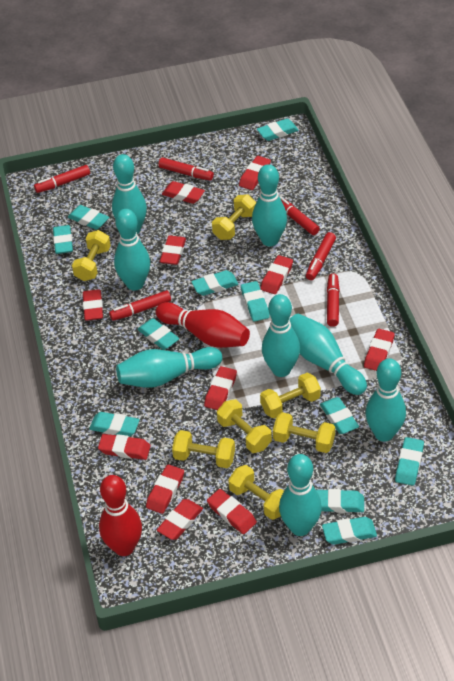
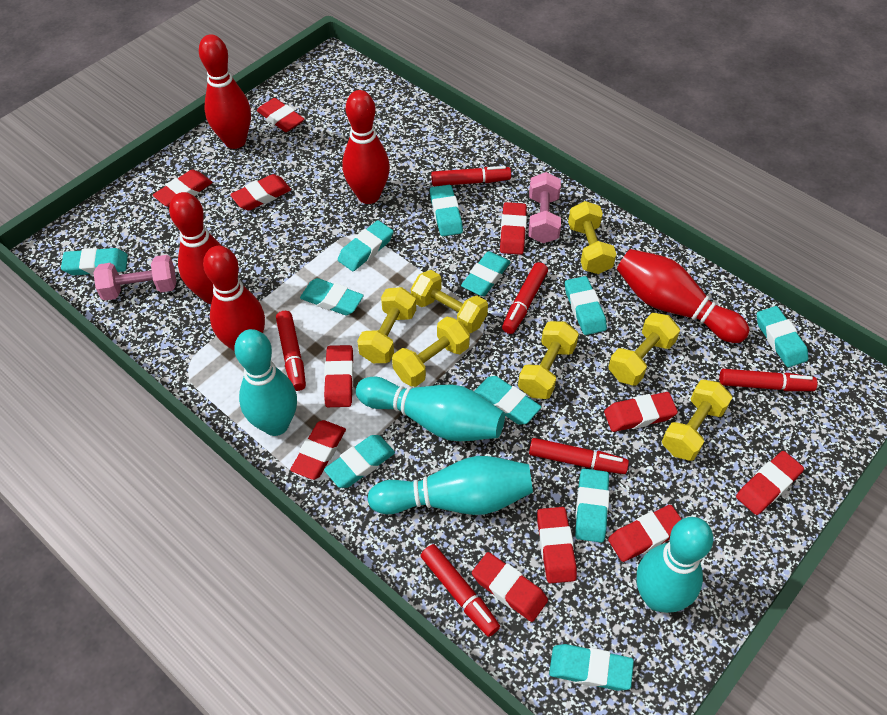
pink dumbbell: none = 0 -> [93,255,176,301] [528,172,561,243] = 2
red bowling pin: [99,475,142,556] [156,302,250,348] = 2 -> [169,192,222,304] [199,34,251,149] [203,246,265,352] [343,90,390,204] [617,249,749,343] = 5
turquoise bowling pin: [112,154,147,234] [114,209,150,291] [116,347,222,388] [252,164,287,246] [262,294,300,377] [279,454,322,536] [289,314,367,395] [366,358,406,442] = 8 -> [234,329,297,436] [356,377,505,441] [368,456,533,515] [637,517,713,613] = 4

